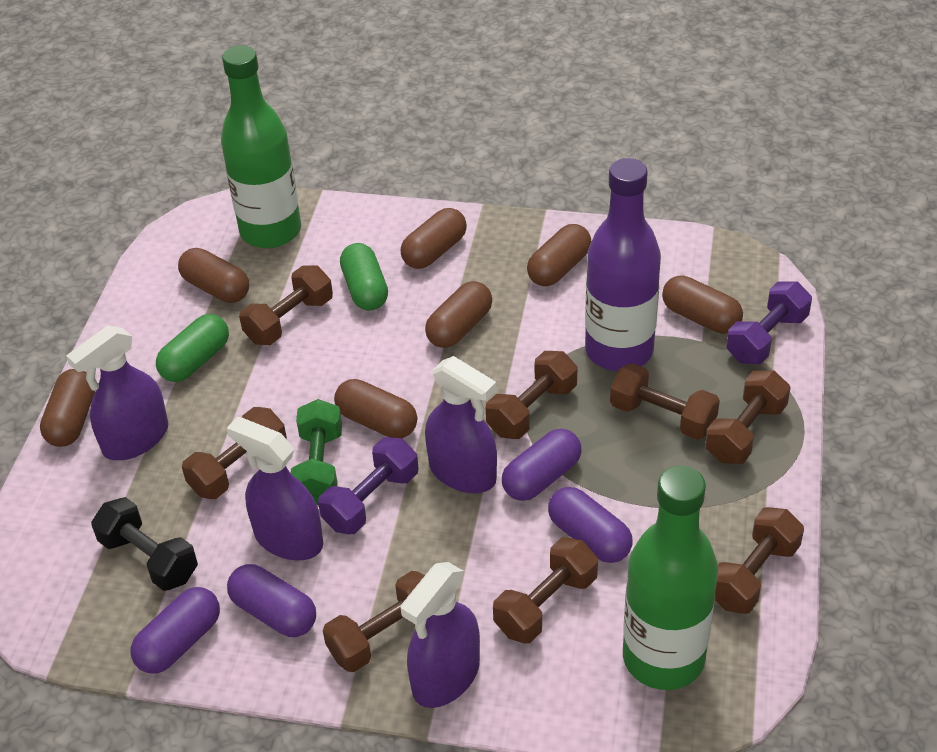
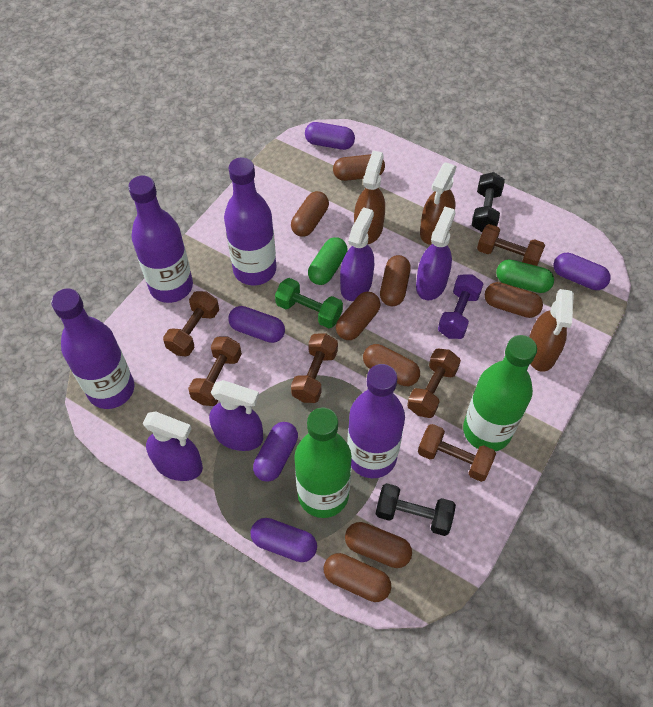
black dumbbell: [91,497,198,591] = 1 -> [376,483,456,536] [472,172,505,232] = 2
brown capsule: [40,369,95,447] [178,248,249,303] [334,379,417,438] [401,208,467,269] [425,281,492,348] [527,224,592,286] [662,275,743,334] = 7 -> [291,191,329,237] [323,553,391,602] [333,154,385,181] [336,292,381,340] [345,522,412,568] [363,344,420,386] [380,255,411,306] [485,282,543,318] = 8
brown dumbbell: [182,407,287,499] [239,265,333,345] [323,571,425,672] [486,351,578,439] [493,537,598,643] [610,363,720,440] [705,371,791,464] [715,507,804,614] = 8 -> [163,291,219,356] [188,337,242,406] [291,333,338,403] [407,348,461,418] [418,424,496,482] [477,224,545,266] = 6
brown spray bottle: none = 0 -> [354,151,385,244] [420,162,457,245] [529,289,574,372] = 3
purple bottle: [585,158,661,371] = 1 -> [51,289,134,409] [128,176,193,303] [224,157,277,285] [347,364,405,478] = 4
purple capsule: [131,587,220,674] [227,564,316,637] [502,429,582,501] [548,487,633,563] = 4 -> [228,306,285,343] [251,518,317,562] [253,422,298,482] [305,122,355,150] [554,253,611,290] = 5
purple dumbbell: [318,437,419,534] [726,282,812,364] = 2 -> [438,274,483,339] = 1

